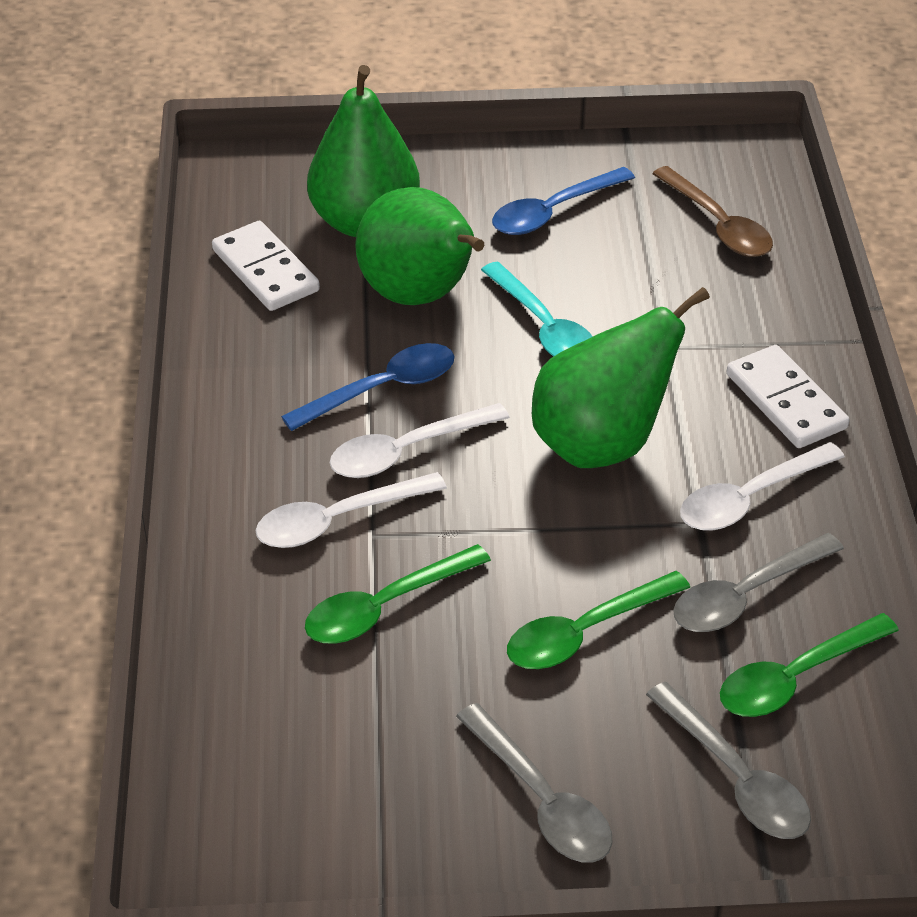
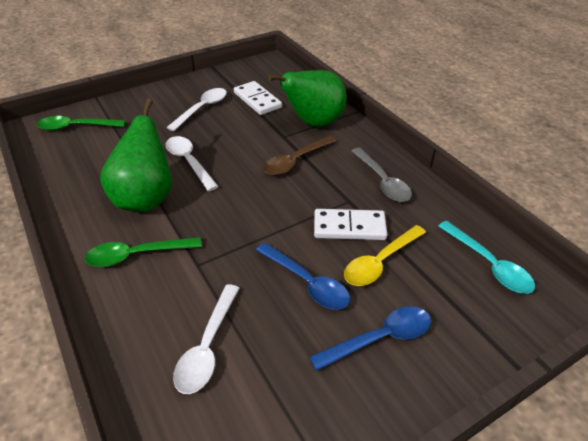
green pear: [307,65,420,237] [355,187,484,305] [532,287,710,468] = 3 -> [100,99,172,212] [268,70,347,127] = 2
green spoon: [305,544,491,644] [507,571,690,669] [720,613,899,717] = 3 -> [37,116,126,131] [85,237,202,267] = 2
grey spoon: [456,703,613,863] [646,682,811,839] [673,533,844,632] = 3 -> [352,148,412,202] = 1
yellow spoon: none = 0 -> [344,225,426,286] = 1

